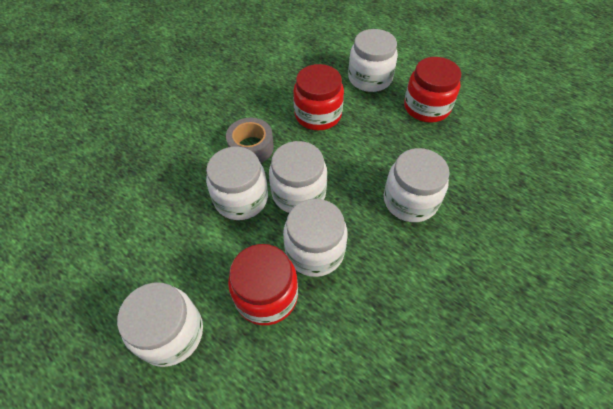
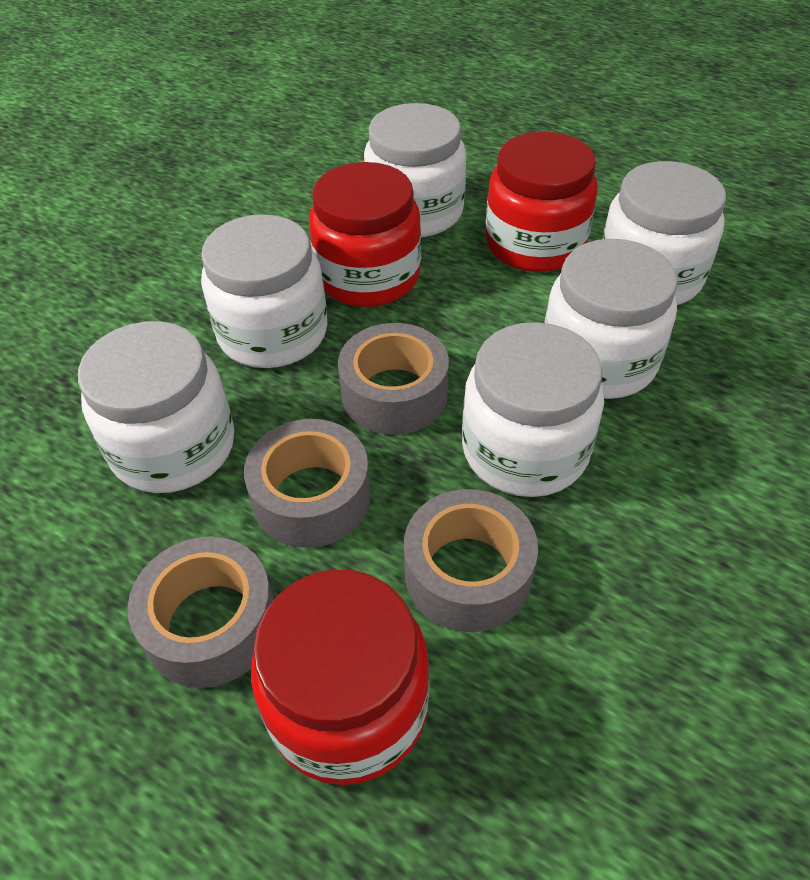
grey tape: [226,118,274,163] = 1 -> [128,536,274,688] [244,419,371,548] [338,323,449,435] [404,489,538,632] = 4

